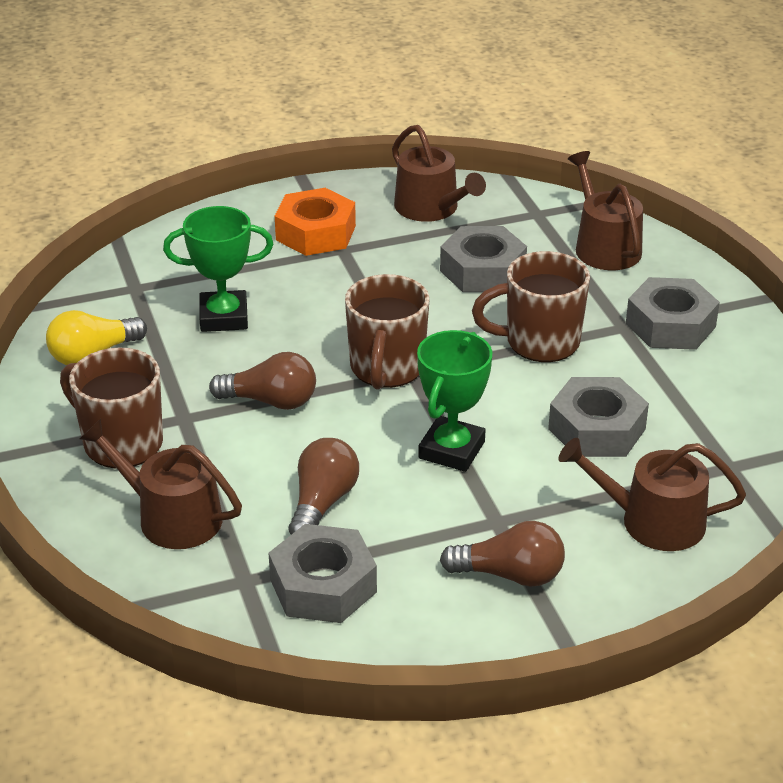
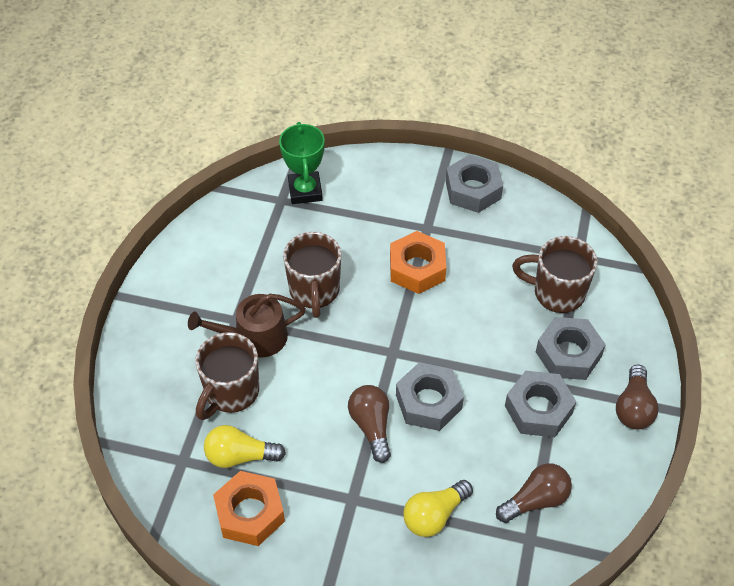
brown watering can: [80,419,242,549] [392,125,486,222] [559,438,746,551] [568,151,643,270] = 4 -> [188,294,306,358] = 1
green trophy: [163,206,274,332] [417,330,492,472] = 2 -> [279,122,325,204] = 1
orange nut: [275,188,356,256] = 1 -> [213,471,285,546] [390,231,446,294] = 2
yellow light bulb: [46,310,147,365] = 1 -> [204,425,286,468] [403,480,473,537] = 2

